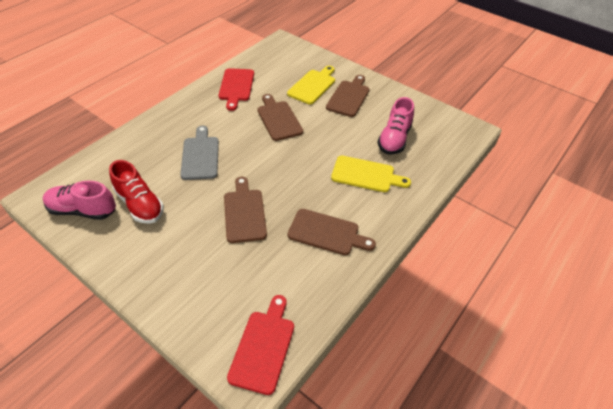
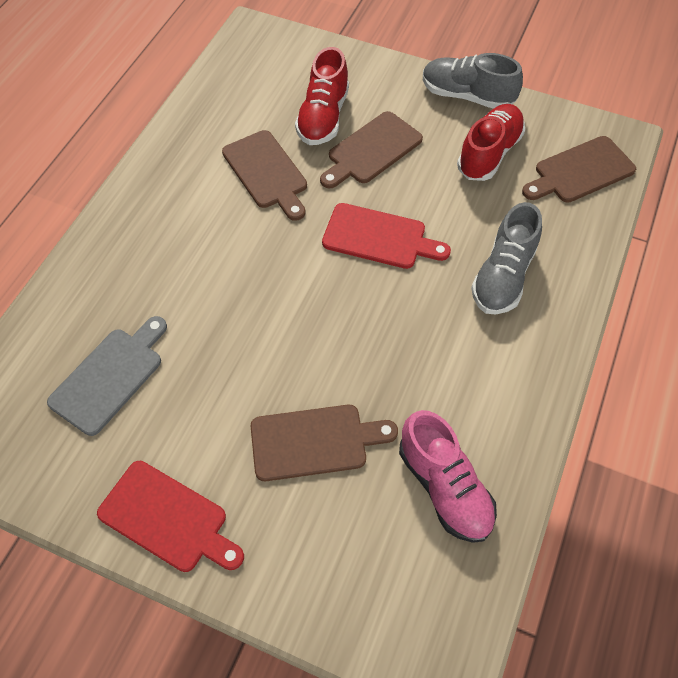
grey shoe: none = 0 -> [423,53,523,109] [471,202,542,315] = 2
pink shoe: [43,180,116,220] [377,97,414,154] = 2 -> [399,410,497,543] = 1
red shoe: [109,160,164,224] = 1 -> [295,47,349,145] [457,104,525,181] = 2
yellow cutting board: [287,66,335,104] [331,156,411,192] = 2 -> none = 0

